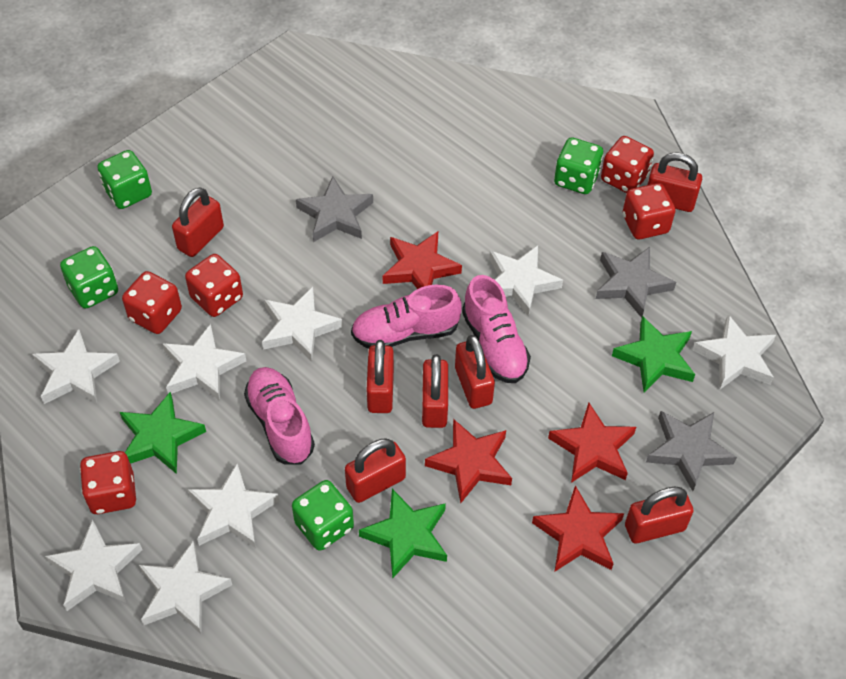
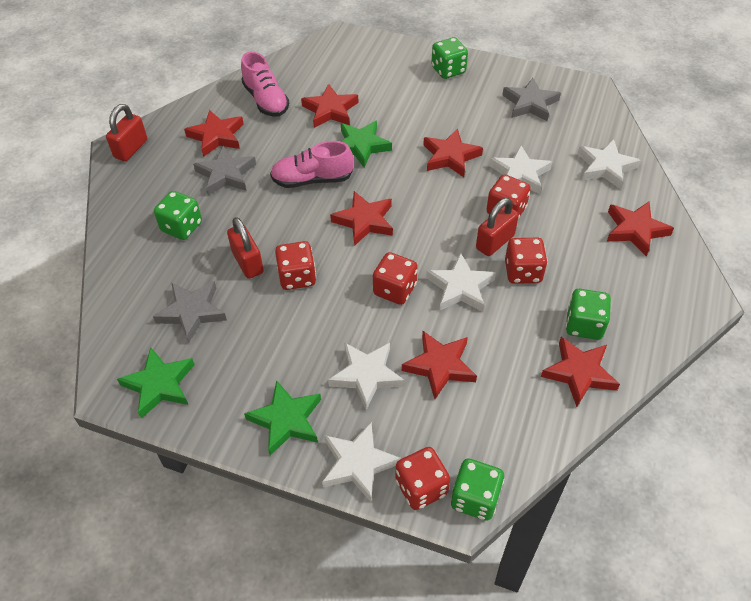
pink shoe: [244,367,315,465] [351,284,462,349] [462,275,531,383] = 3 -> [241,52,289,117] [270,141,354,188] = 2
red padlock: [172,187,224,257] [345,438,406,503] [367,340,394,413] [422,354,448,428] [455,335,495,409] [625,487,694,544] [647,152,702,212] = 7 -> [106,104,147,161] [227,217,264,279] [476,198,519,256] = 3
red star: [383,231,462,289] [425,419,512,503] [532,485,624,572] [548,403,636,483] = 4 -> [184,110,244,157] [301,84,359,128] [330,191,393,246] [402,331,477,399] [423,129,483,177] [541,337,620,407] [607,202,674,257] = 7
white star: [32,329,120,404] [45,519,142,611] [139,541,232,634] [163,324,246,401] [188,464,279,548] [262,287,343,362] [489,245,563,317] [692,314,776,389] = 8 -> [322,421,401,502] [328,342,405,410] [426,253,496,312] [489,146,552,194] [578,139,641,189] = 5

